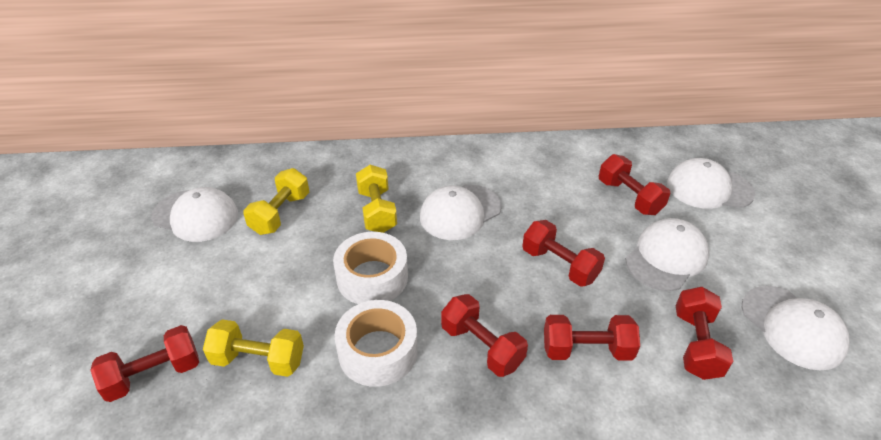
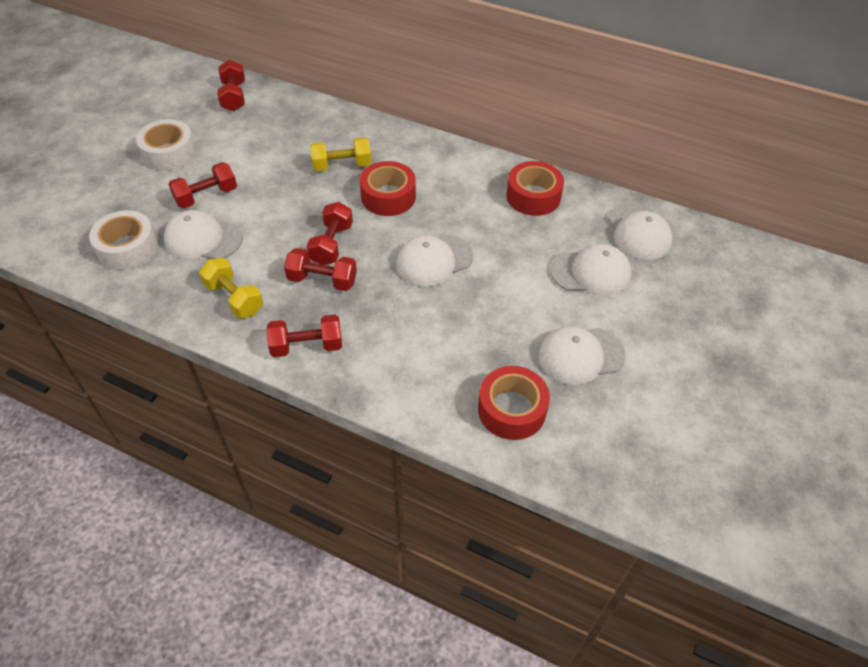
red dumbbell: [90,325,199,402] [441,294,528,377] [522,220,605,287] [544,315,640,361] [599,154,670,215] [676,287,733,380] = 6 -> [168,162,237,208] [217,60,245,111] [266,315,342,357] [284,248,357,291] [307,202,353,265] = 5
red tape: none = 0 -> [360,161,416,216] [478,366,550,440] [506,161,564,216] = 3
yellow dumbbell: [203,319,304,377] [243,168,309,235] [356,165,397,233] = 3 -> [199,258,263,318] [310,137,371,171] = 2

